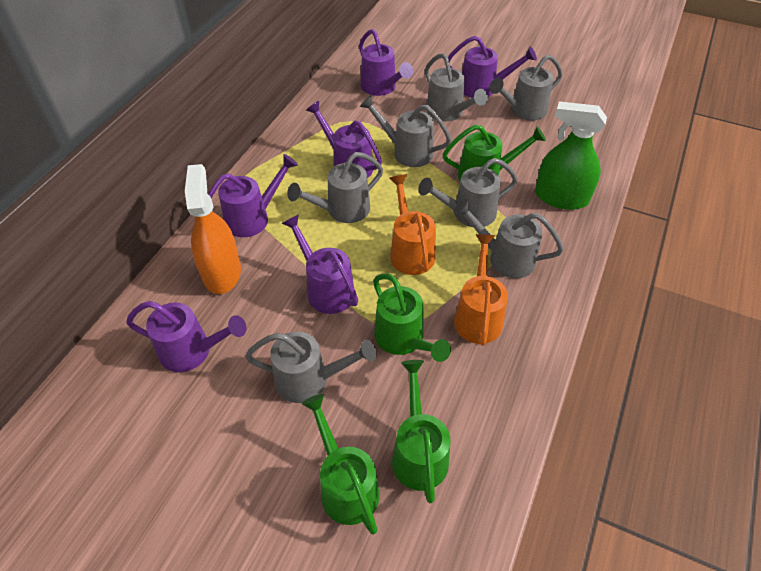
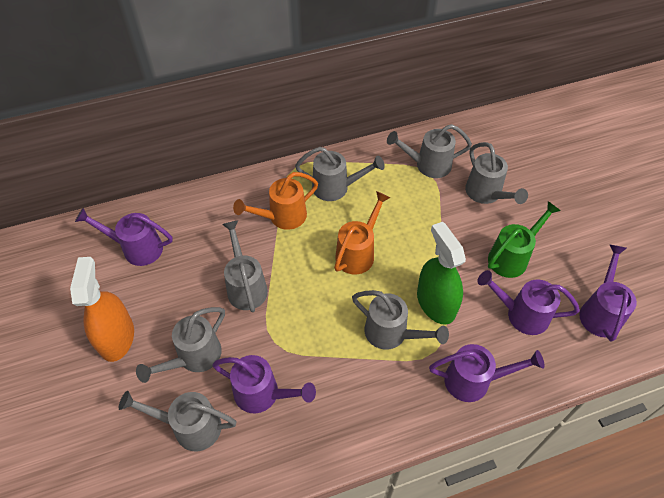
green watering can: [301,394,380,535] [373,273,451,362] [392,360,450,503] [443,125,546,181] = 4 -> [488,201,561,278] = 1
purple watering can: [126,301,246,372] [208,154,298,237] [282,214,358,314] [306,101,382,178] [359,29,413,96] [448,36,537,98] = 6 -> [75,208,173,266] [212,355,316,413] [429,344,544,402] [477,270,580,335] [579,244,637,342] = 5

